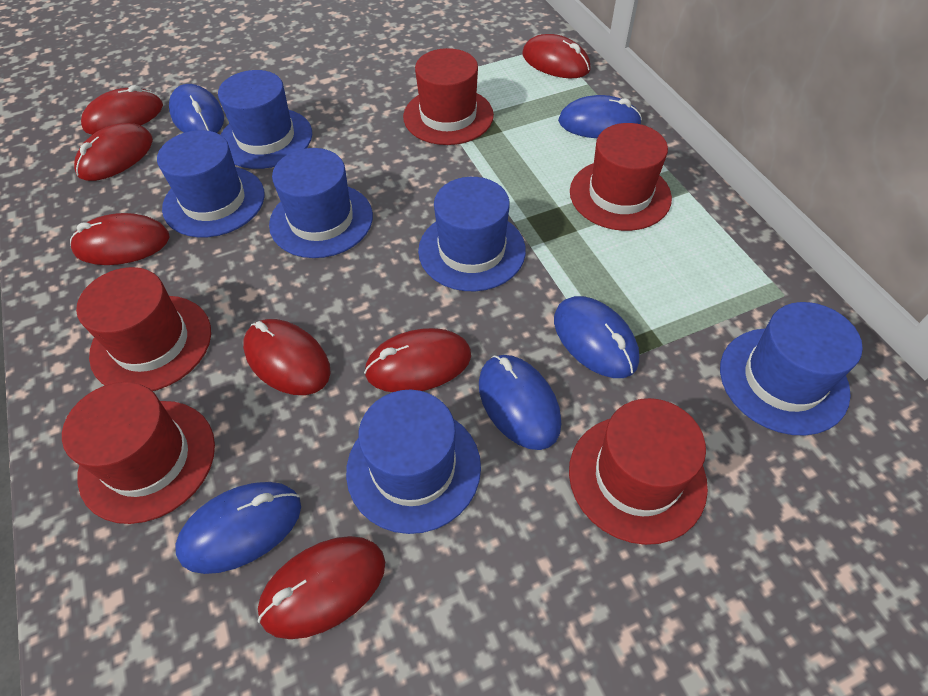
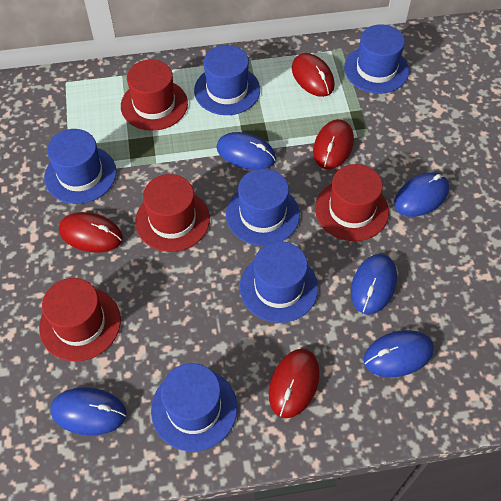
red hat: [62,382,215,524] [76,267,211,391] [403,48,494,145] [569,398,708,545] [570,123,672,231] = 5 -> [39,278,121,362] [121,59,188,131] [135,174,210,252] [315,164,389,241] = 4
red mouse: [70,213,170,265] [74,123,153,181] [81,85,163,135] [243,319,331,395] [258,536,385,639] [364,328,471,392] [522,34,591,78] = 7 -> [59,212,123,253] [269,349,320,418] [292,53,335,97] [313,119,354,169] = 4

